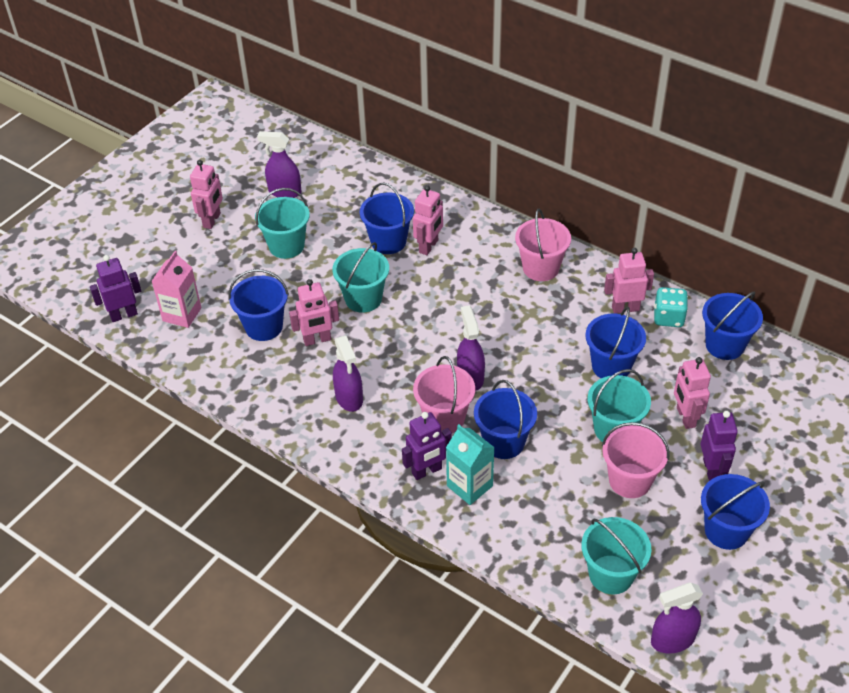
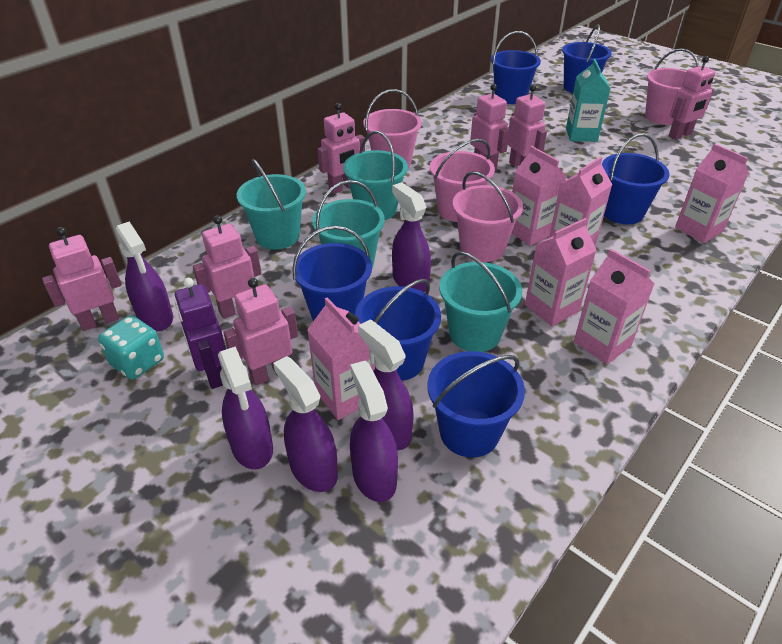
pink bucket: [413,356,475,433] [515,208,571,281] [602,422,670,498] = 3 -> [363,89,422,168] [430,139,495,222] [453,171,523,262] [645,48,699,125] = 4
pink carton: [152,251,201,328] = 1 -> [307,297,375,420] [512,146,566,246] [525,218,597,326] [549,157,612,245] [574,249,655,364] [675,143,749,243] = 6
pink robot: [190,160,223,229] [289,279,339,346] [413,185,443,255] [604,248,654,314] [674,357,711,429] = 5 -> [42,227,122,331] [193,215,262,319] [223,278,298,386] [318,103,365,194] [470,84,510,171] [508,84,547,167] [669,56,716,140] = 7
purple robot: [90,255,141,322] [402,412,452,480] [700,411,738,481] = 3 -> [175,278,226,389] = 1
purple spray bottle: [257,131,301,198] [333,336,363,412] [457,305,485,391] [651,582,703,654] = 4 -> [116,222,173,331] [218,346,273,469] [273,356,338,492] [350,361,398,502] [358,320,414,450] [392,182,431,292] = 6

